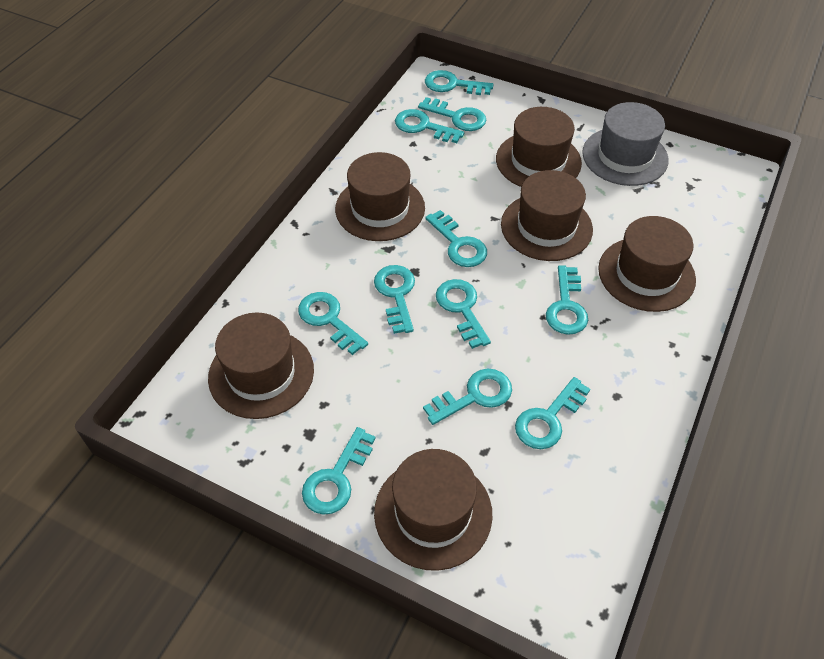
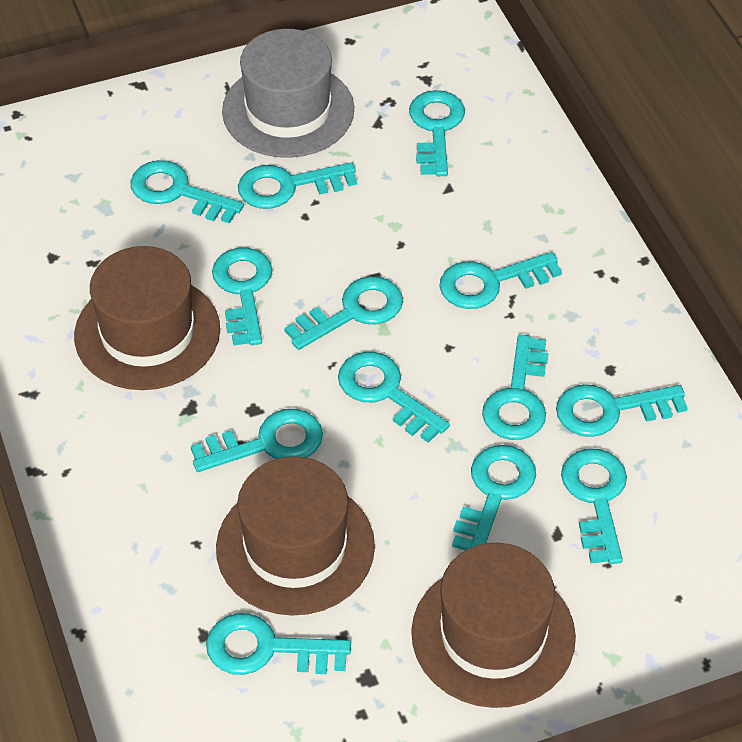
brown hat: [208,313,314,419] [335,152,425,241] [374,449,492,571] [496,107,582,187] [501,170,593,261] [598,216,696,312] = 6 -> [74,246,220,390] [216,456,375,616] [411,543,576,708] = 3
turquoise key: [298,292,368,355] [302,427,376,515] [374,265,415,334] [395,109,464,143] [418,97,486,131] [423,369,512,425] [425,70,494,95] [425,210,487,267] [436,279,491,349] [515,377,590,449] [546,265,588,335] = 11 -> [130,160,244,224] [191,409,323,472] [206,613,351,675] [212,248,272,346] [238,162,357,209] [284,276,403,350] [338,352,450,443] [409,90,465,176] [439,252,562,309] [452,445,536,550] [482,334,549,440] [556,384,688,437] [561,448,627,564] = 13

